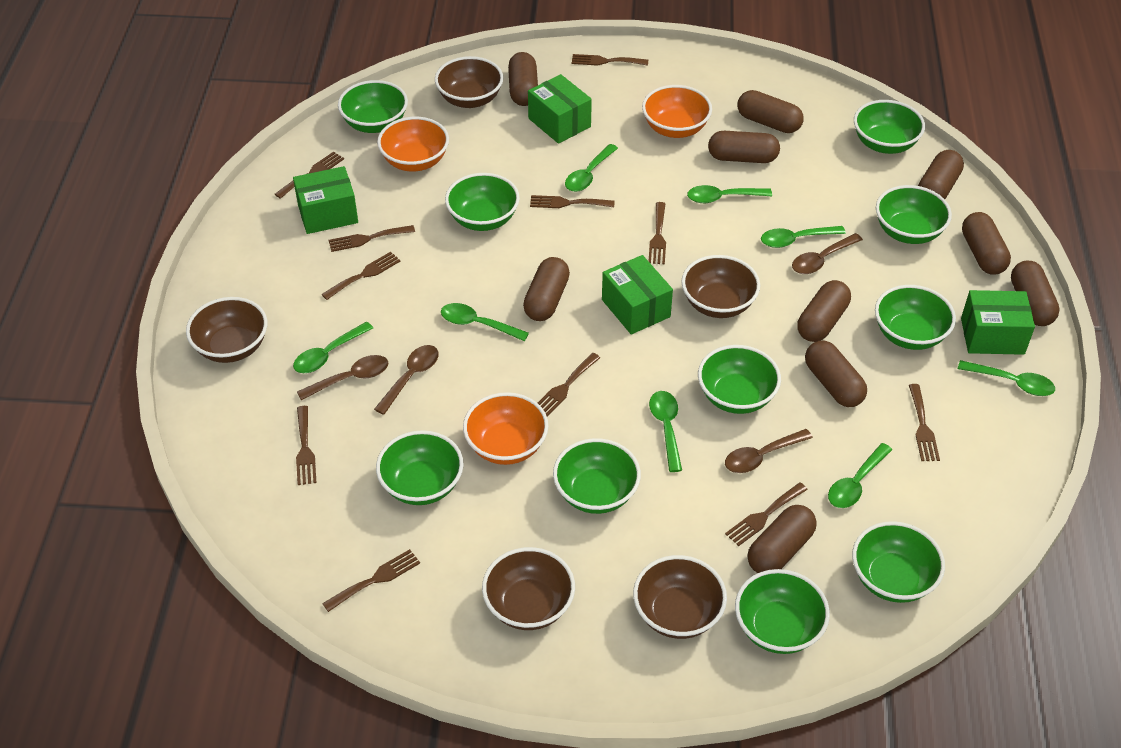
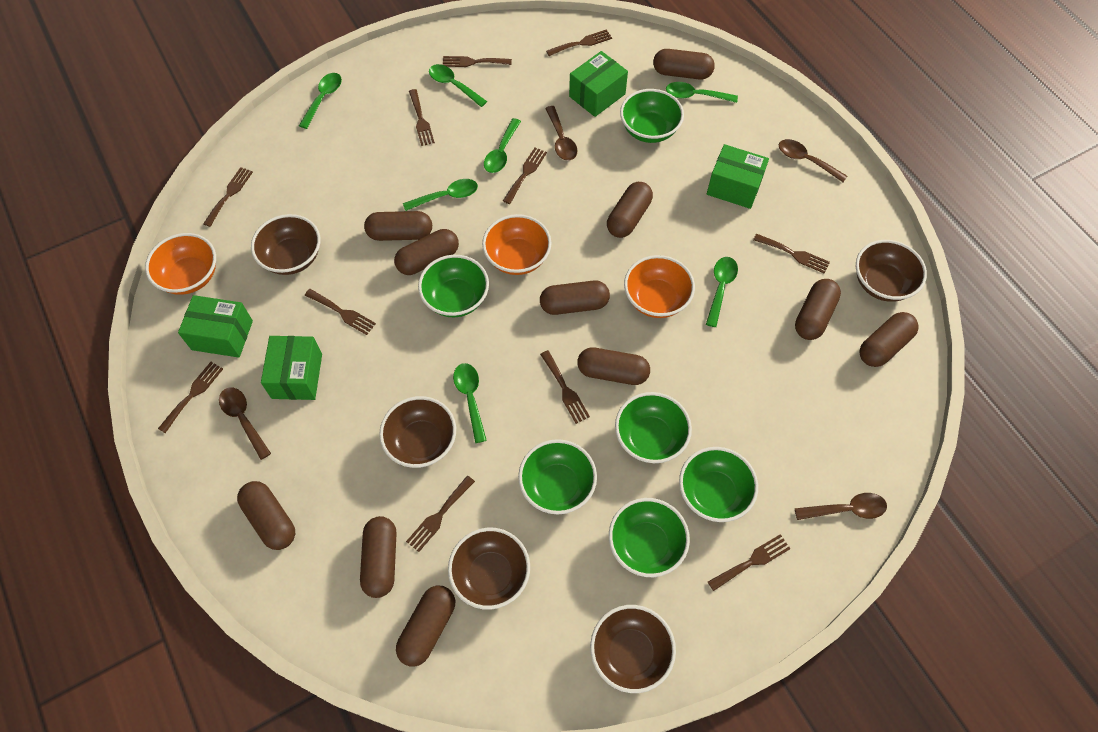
brown capsule: [508,52,538,106] [523,257,570,321] [708,131,780,163] [738,90,804,133] [748,505,817,573] [797,280,851,342] [805,341,867,407] [918,150,964,199] [962,212,1011,274] [1011,261,1060,326] = 10 -> [237,481,295,550] [360,516,397,598] [364,211,432,241] [394,229,459,275] [396,586,455,667] [540,281,610,315] [577,347,650,385] [607,182,653,238] [653,49,715,80] [795,279,841,340] [859,312,919,367] = 11
green bowl: [338,80,408,133] [376,430,464,505] [445,173,520,231] [553,438,641,514] [698,345,781,414] [735,569,830,654] [852,521,945,603] [854,100,925,154] [875,285,956,350] [876,185,952,244] = 10 -> [418,255,489,317] [518,439,597,514] [609,498,690,577] [615,392,692,463] [620,89,684,143] [679,447,758,522] = 6
green spoon: [293,322,373,373] [441,303,529,341] [565,144,618,192] [649,391,682,472] [687,185,772,203] [761,226,846,248] [828,443,892,508] [958,360,1055,396] = 8 -> [299,73,342,129] [403,179,478,211] [429,64,487,107] [453,363,487,443] [484,118,521,173] [666,82,738,103] [706,257,738,327] = 7

